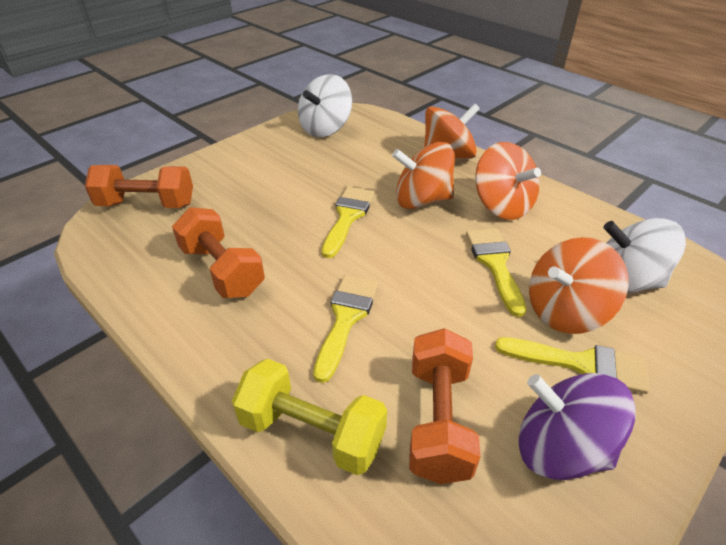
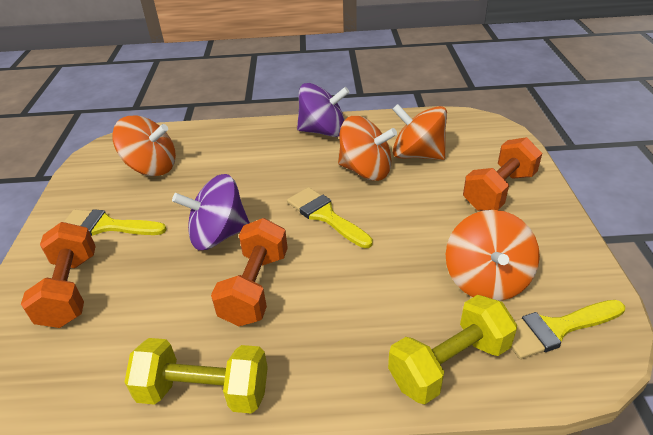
purple spinning top: [519,373,636,480] = 1 -> [172,174,250,250] [297,83,350,137] = 2
white spinning top: [298,74,352,137] [604,218,686,294] = 2 -> none = 0
yellow brush: [313,275,379,383] [322,187,375,258] [466,228,526,317] [495,337,650,394] = 4 -> [64,209,167,236] [287,187,373,248] [511,300,625,359] = 3
yellow dumbbell: [232,359,387,476] = 1 -> [125,338,268,414] [388,295,517,404] = 2

